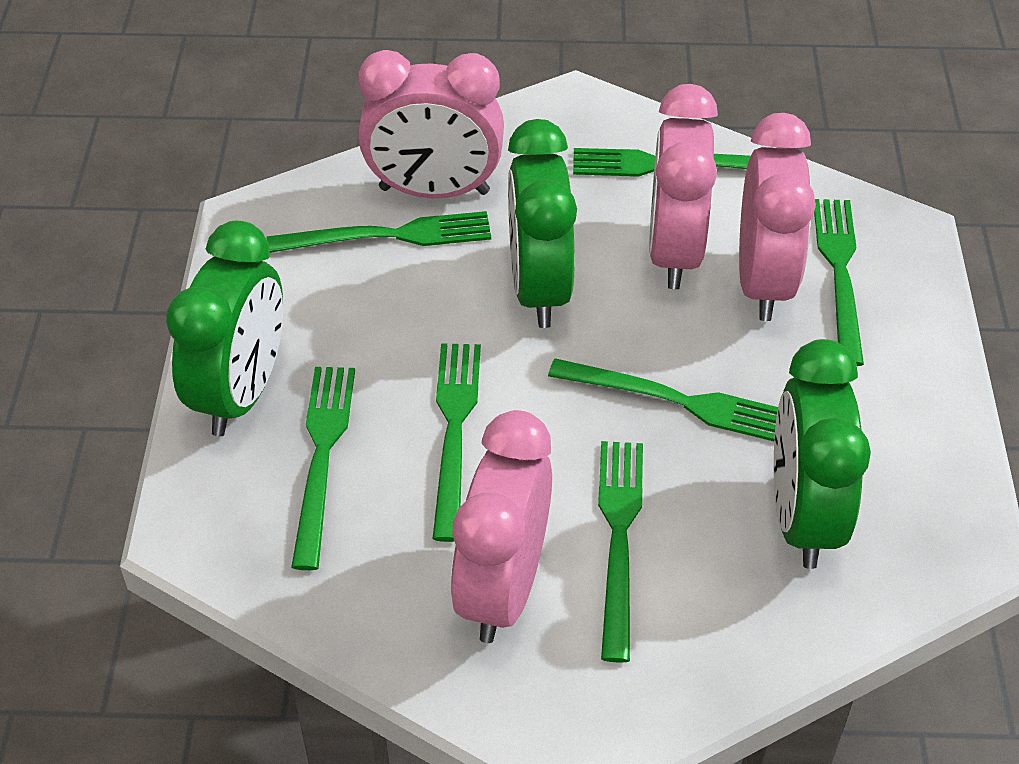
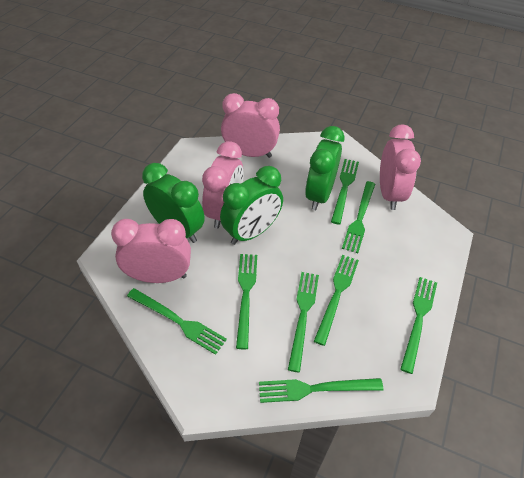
green fork: [267,211,491,253] [291,367,355,570] [432,343,481,542] [548,358,778,441] [573,148,751,177] [598,441,643,663] [814,199,864,366] = 7 -> [127,288,227,355] [236,254,257,349] [259,378,384,403] [288,272,319,372] [314,255,359,346] [331,159,359,225] [342,181,375,253] [401,277,437,374] = 8

